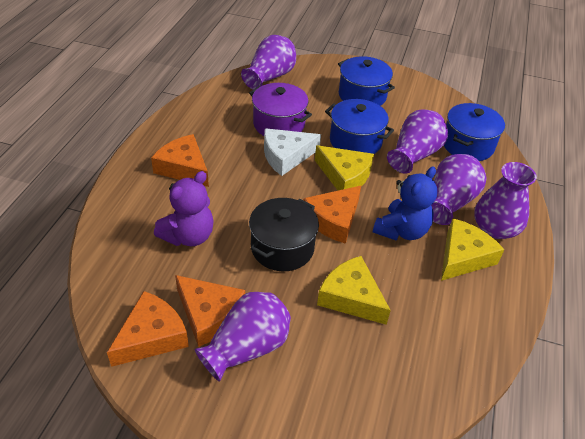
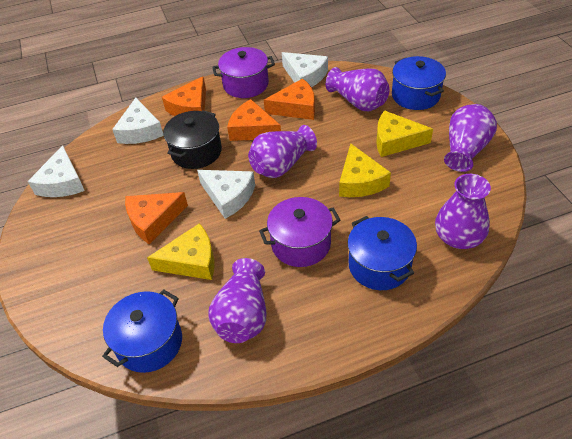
blue teddy bear: [373,166,437,241] = 1 -> none = 0
purple pot: [249,83,312,136] = 1 -> [212,47,275,98] [259,197,341,267] = 2
purple teddy bear: [154,171,214,246] = 1 -> none = 0
white cheese: [264,128,321,176] = 1 -> [28,145,85,197] [112,98,164,144] [197,170,255,219] [282,52,328,87] = 4

